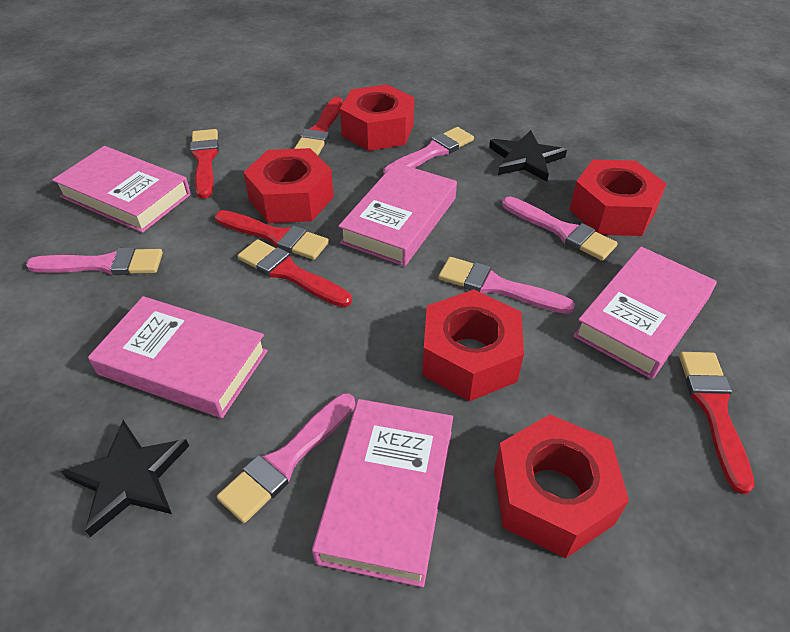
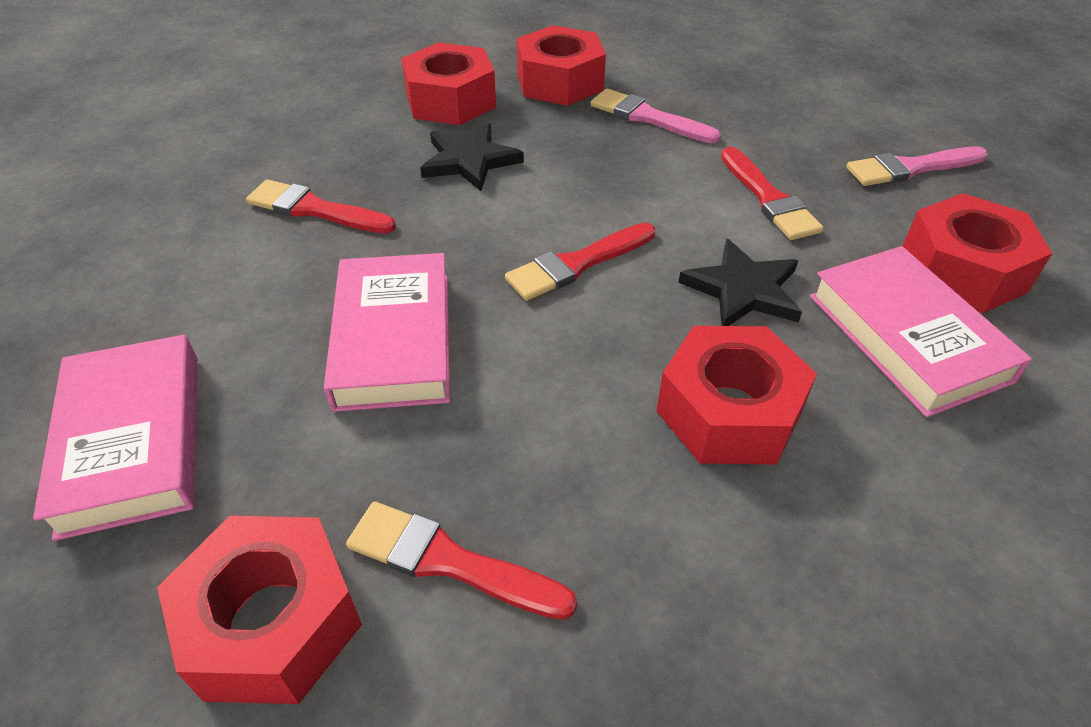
pink book: [52,146,191,233] [88,296,268,418] [312,399,453,587] [338,162,457,266] [573,246,717,379] = 5 -> [33,335,197,541] [324,253,450,412] [810,246,1032,417] = 3
pink brush: [26,247,163,275] [217,393,355,523] [383,127,474,175] [438,257,575,314] [502,197,618,261] = 5 -> [591,89,721,144] [846,146,988,186] = 2
red brush: [190,129,219,199] [215,210,329,260] [238,239,352,307] [294,97,343,155] [679,352,754,494] = 5 -> [246,179,396,234] [346,501,577,620] [505,223,655,301] [721,147,823,240] = 4

